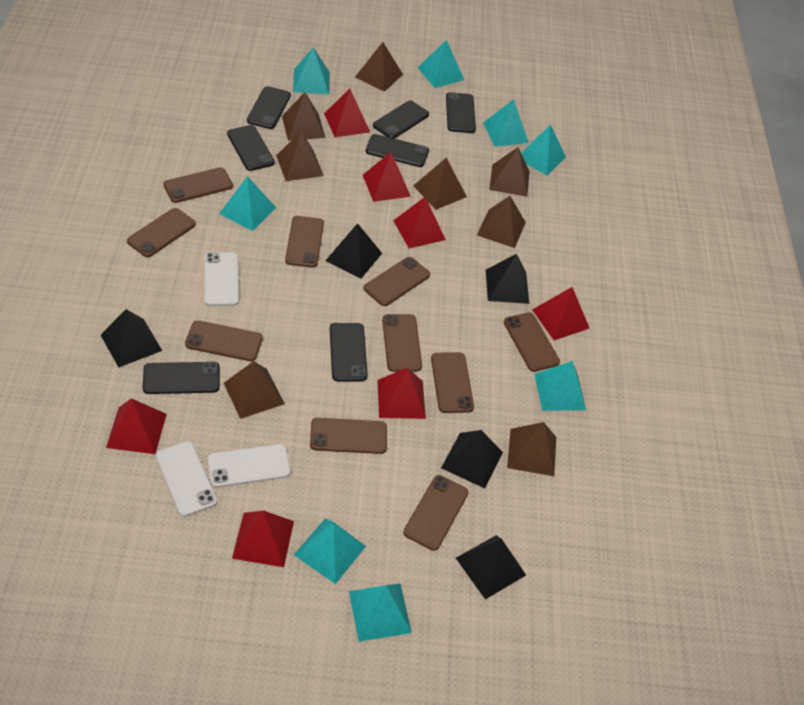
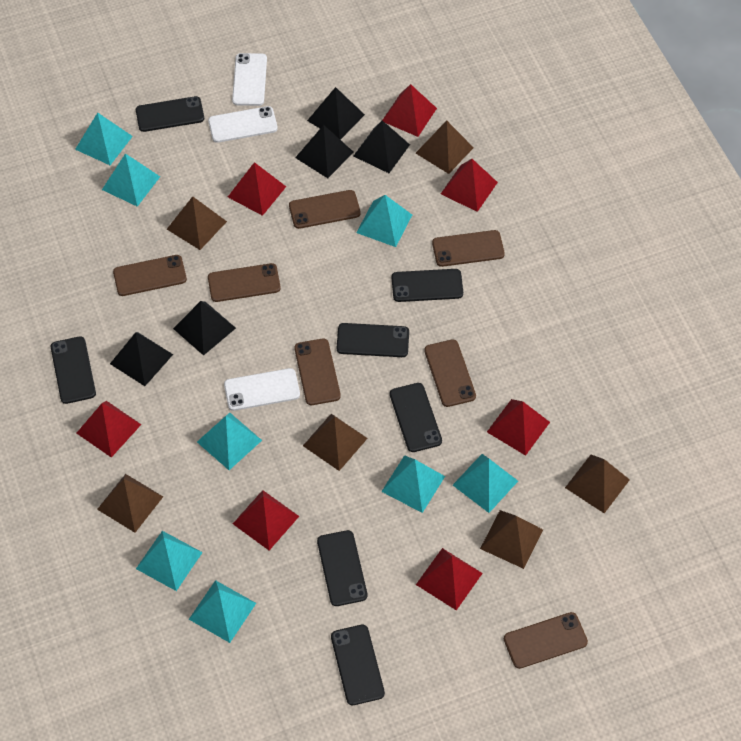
brown phone: [127,208,196,257] [163,167,233,203] [185,320,263,361] [285,216,324,268] [310,418,387,454] [364,257,430,306] [382,314,422,372] [403,475,469,551] [431,352,474,413] [504,312,560,372] = 10 -> [113,255,187,296] [208,263,281,302] [289,190,361,229] [294,338,341,405] [424,339,476,407] [432,230,505,267] [504,612,588,669] = 7
brown pyramid: [224,361,285,419] [276,131,324,181] [282,93,325,141] [355,42,403,92] [413,158,467,210] [477,196,526,248] [489,147,530,197] [507,422,556,476] = 8 -> [97,474,163,533] [167,196,227,250] [303,414,368,471] [416,121,474,174] [480,510,543,569] [565,455,630,513] = 6

